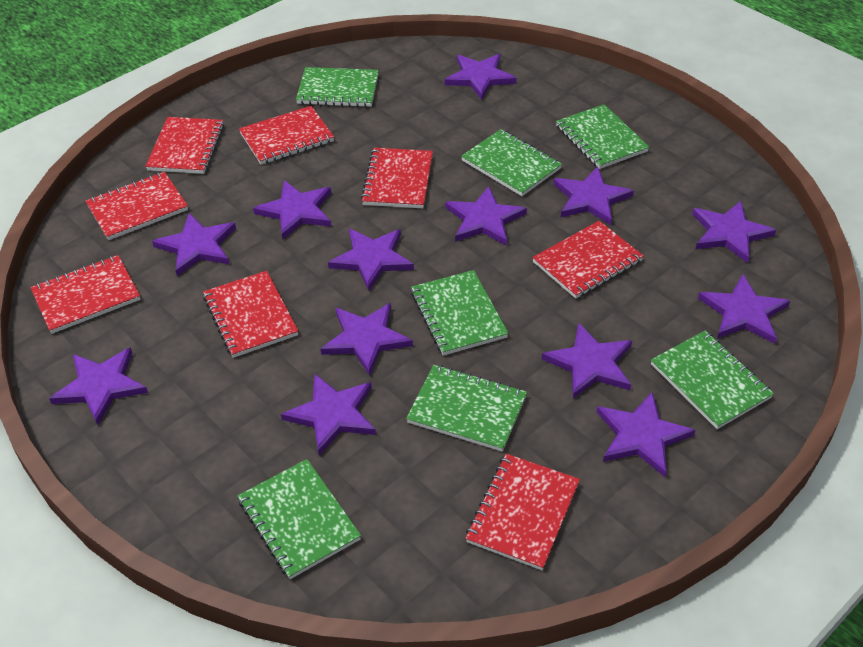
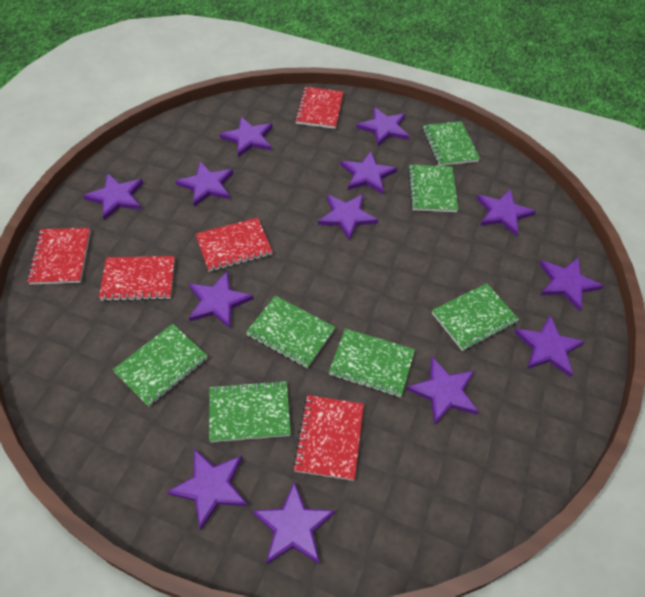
red notebook: [30,255,140,334] [86,172,188,240] [145,117,224,174] [203,271,298,358] [239,106,334,165] [361,148,433,208] [465,454,580,570] [532,221,644,299] = 8 -> [27,228,91,285] [99,256,175,301] [196,218,273,272] [293,395,364,481] [295,87,344,129] = 5

